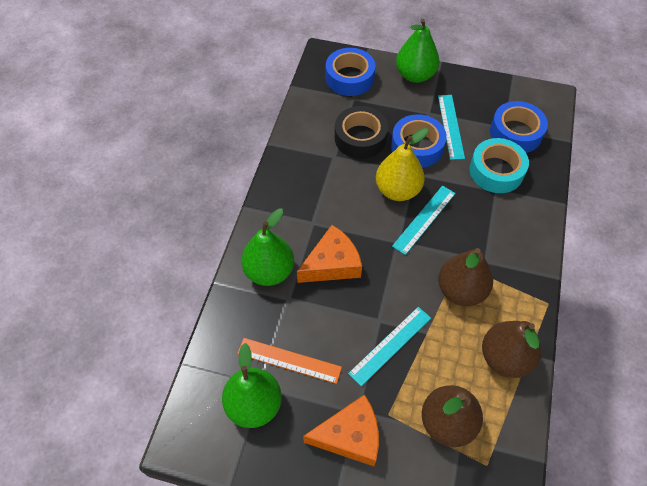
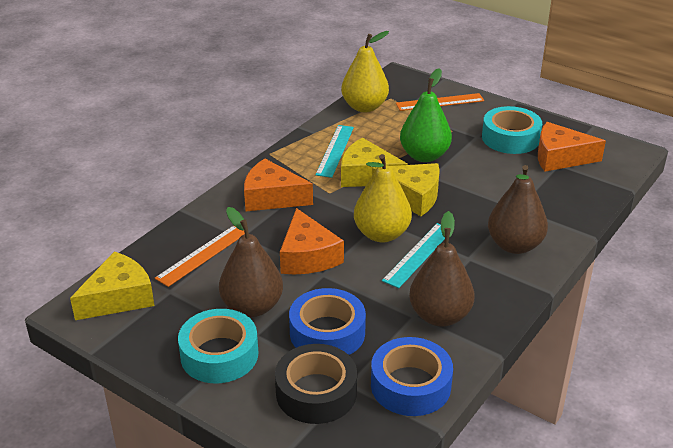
blue tape: [326,48,375,96] [391,114,447,168] [490,101,548,153] = 3 -> [289,288,366,355] [371,337,453,416] = 2
green pear: [222,343,282,428] [241,208,294,286] [396,18,439,83] = 3 -> [400,68,452,162] = 1
orange cheese: [297,225,362,283] [303,394,379,466] = 2 -> [244,159,313,211] [280,208,344,274] [538,122,606,172] = 3
orange ruler: [237,338,342,384] = 1 -> [155,225,245,287] [396,93,484,111] = 2
turquoise ruler: [348,307,431,386] [392,186,456,255] [438,95,465,160] = 3 -> [315,125,354,178] [382,223,445,288] = 2
turquoise tape: [469,138,529,193] = 1 -> [178,309,258,383] [482,106,542,154] = 2
yellow cheese: none = 0 -> [70,251,154,320] [341,138,408,187] [372,163,440,216] = 3
yellow pear: [376,128,428,201] = 1 -> [341,31,389,112] [354,154,412,243] = 2

